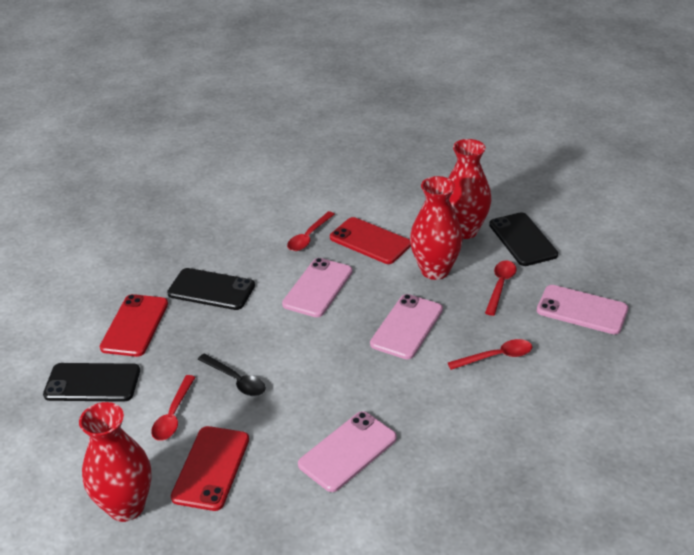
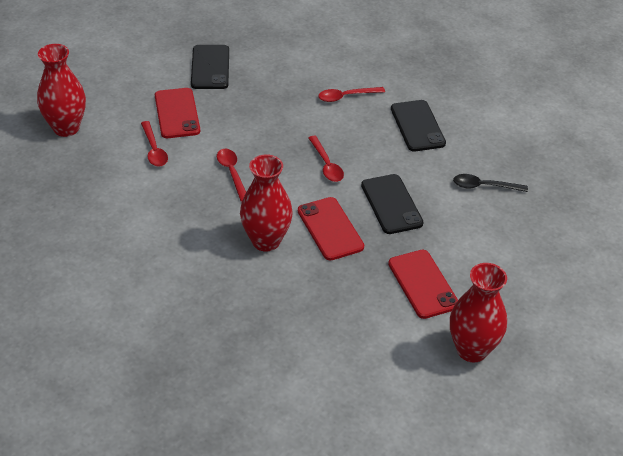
pink phone: [282,258,353,317] [298,411,397,492] [370,294,443,359] [537,285,628,334] = 4 -> none = 0

